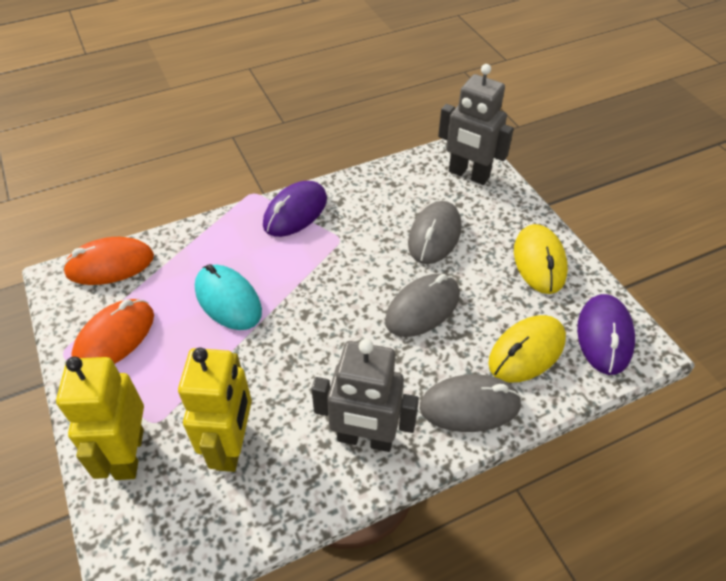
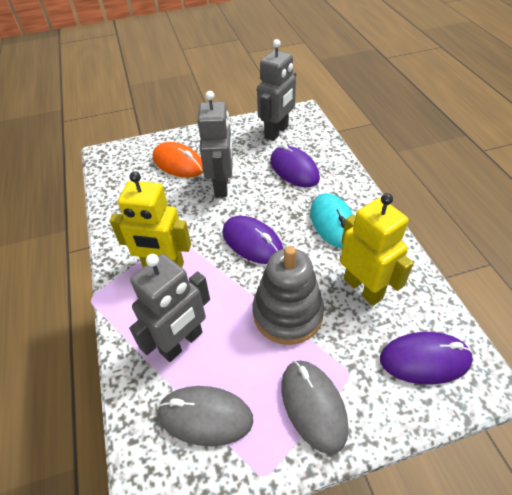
grey mouse: [385,274,460,337] [408,201,461,264] [420,374,522,432] = 3 -> [157,386,253,446] [281,360,349,454] = 2
grey robot: [311,339,419,452] [438,64,514,185] = 2 -> [129,254,210,362] [197,91,233,197] [257,39,296,141] = 3
grey stacking toy: none = 0 -> [253,246,324,345] = 1
orange mouse: [63,237,154,285] [71,299,154,364] = 2 -> [153,142,203,178] = 1
purple mouse: [263,181,327,237] [577,294,635,375] = 2 -> [223,216,283,264] [270,143,320,187] [380,332,473,384] = 3
yellow mouse: [488,315,566,383] [514,224,568,294] = 2 -> none = 0

